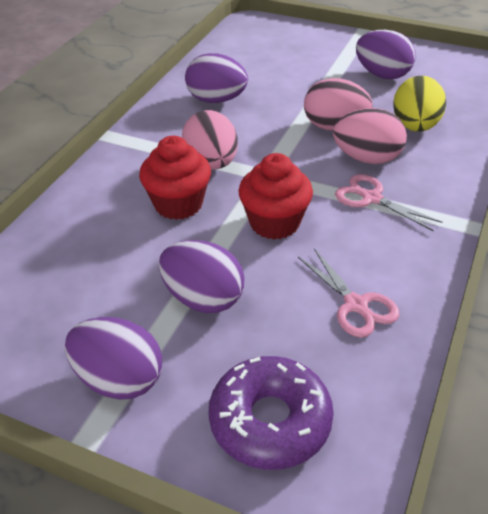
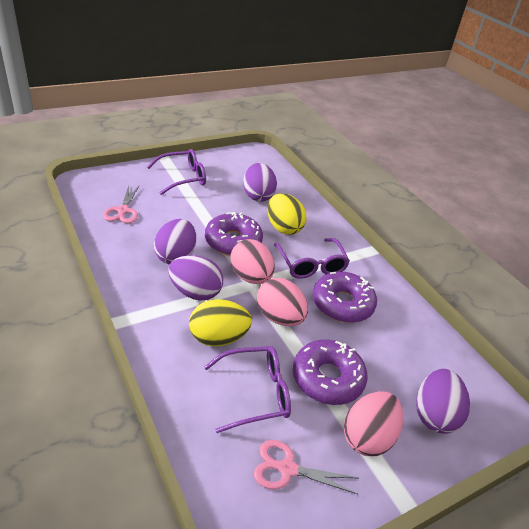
purple donut: [208,356,334,470] = 1 -> [205,212,263,256] [293,340,368,405] [313,272,377,323] = 3
purple glasses: none = 0 -> [147,149,206,195] [204,346,291,433] [274,238,350,279] = 3
red cupcake: [139,136,211,220] [238,153,313,239] = 2 -> none = 0
yellow egg: [393,76,446,132] = 1 -> [189,299,252,346] [267,193,306,235] = 2

